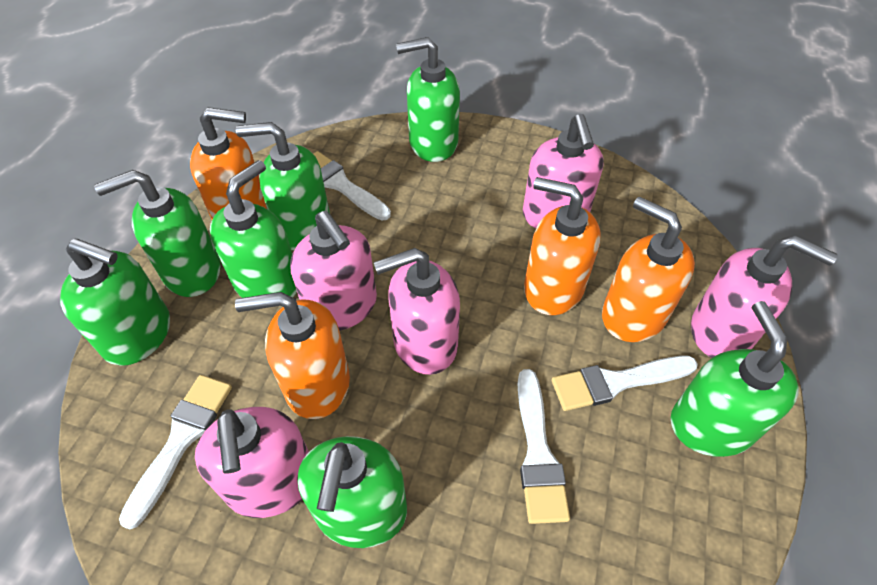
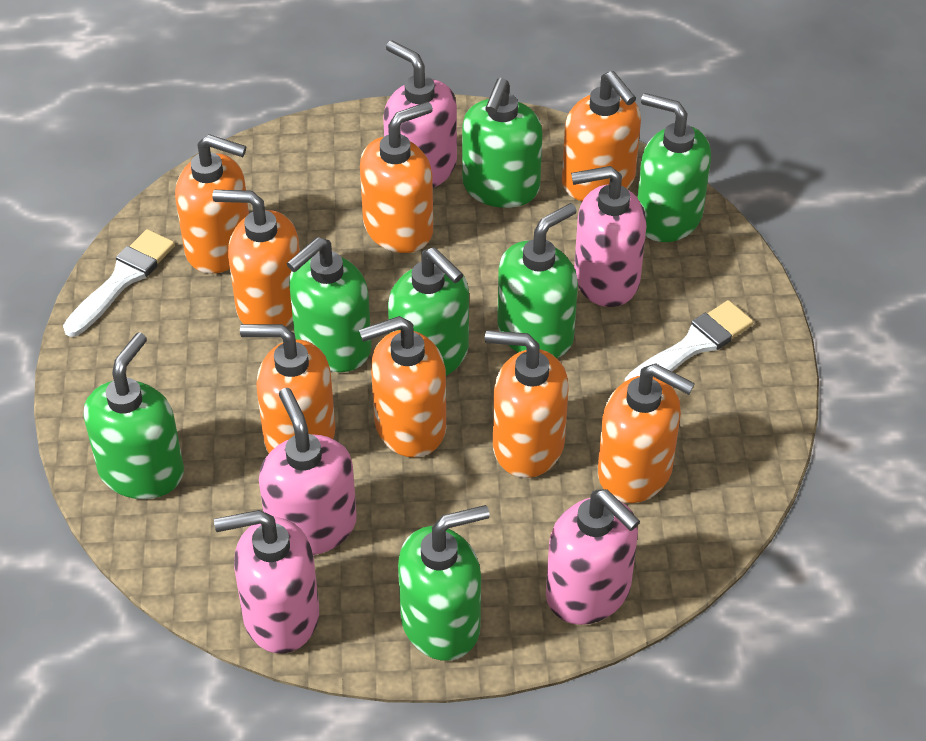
orange soap dispenser: [190,107,267,220] [235,292,350,419] [524,177,601,315] [602,197,695,342] = 4 -> [175,134,249,274] [212,190,300,327] [240,324,335,453] [359,316,446,458] [360,102,433,253] [485,330,569,478] [562,71,641,201] [598,363,695,503] = 8
white brush: [119,375,232,530] [313,151,391,221] [518,369,570,524] [552,356,698,411] = 4 -> [63,229,175,337] [625,300,753,381] = 2

